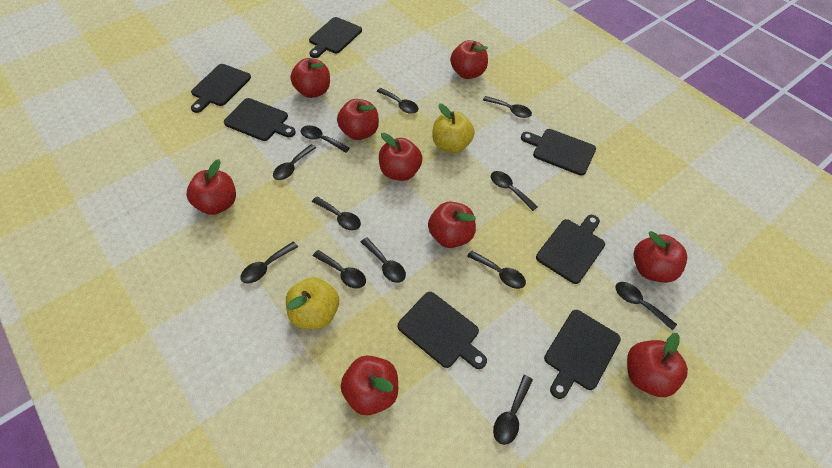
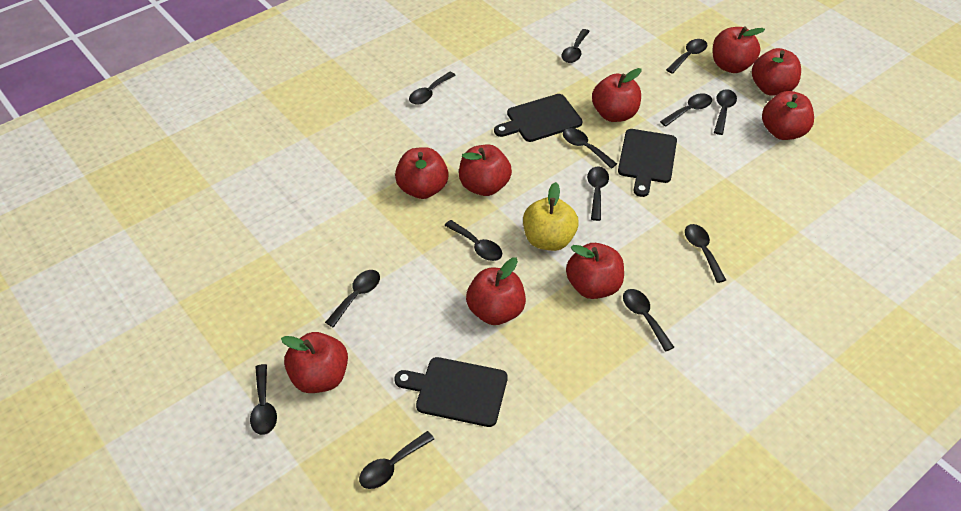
black cutting board: [191,64,251,113] [224,98,296,141] [309,17,362,58] [398,292,487,369] [521,129,596,176] [536,215,605,284] [544,310,621,399] = 7 -> [394,357,508,427] [494,94,582,142] [618,129,677,197] = 3
black spoon: [241,241,298,284] [273,144,316,180] [301,125,350,153] [312,197,361,230] [313,250,366,288] [361,237,406,283] [377,88,419,114] [467,250,526,289] [483,96,532,118] [491,171,538,211] [493,375,533,445] [615,282,677,331] = 12 -> [250,364,277,435] [325,270,380,327] [359,431,434,489] [409,72,456,105] [444,220,502,261] [562,29,590,63] [563,128,617,169] [587,167,609,221] [623,289,674,352] [660,93,712,127] [666,39,707,74] [685,224,726,283] [714,89,737,135] = 13
yellow apple: [286,277,339,329] [432,104,475,153] = 2 -> [523,182,579,251] = 1

